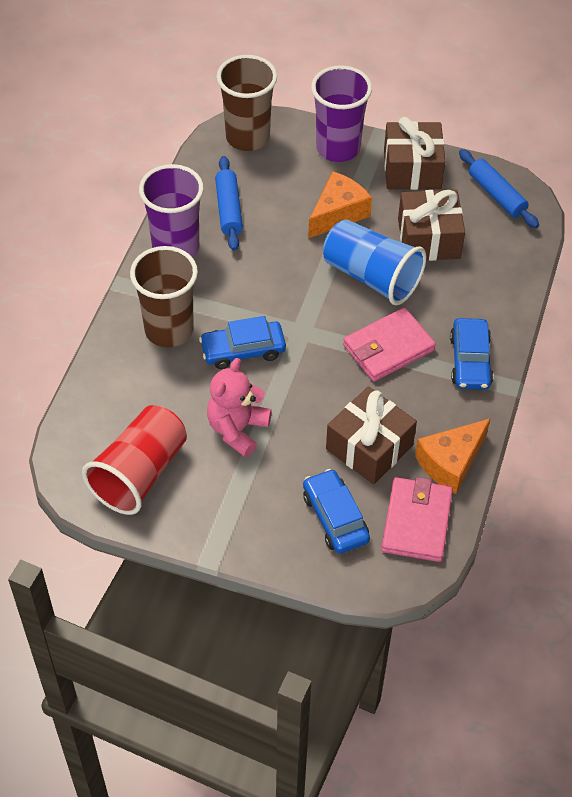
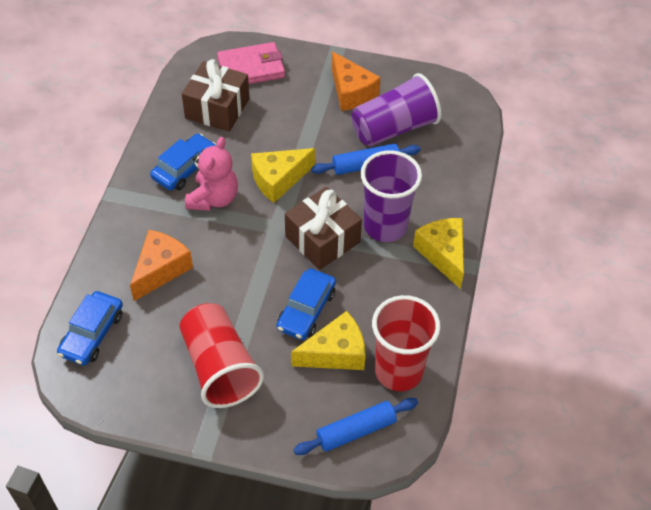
blue cup: [323,219,426,305] = 1 -> none = 0
brown cup: [130,246,198,347] [216,55,277,151] = 2 -> none = 0
brown gift: [326,386,417,484] [384,117,445,190] [398,190,465,261] = 3 -> [182,59,250,132] [285,187,362,270] = 2
pink wallet: [343,307,436,382] [381,477,453,562] = 2 -> [217,42,285,84] = 1
red cup: [82,405,187,515] = 1 -> [179,303,264,408] [372,295,441,391] = 2
yellow cheese: none = 0 -> [251,148,315,203] [291,311,366,370] [413,218,464,289] = 3

